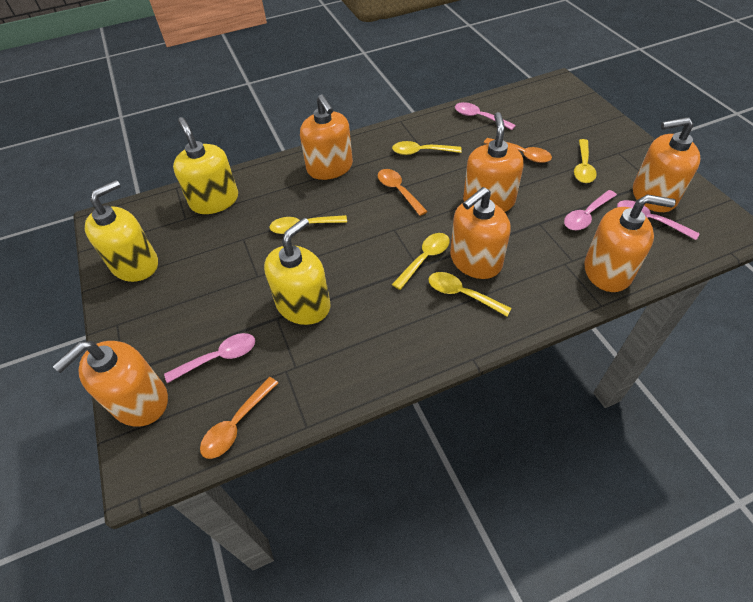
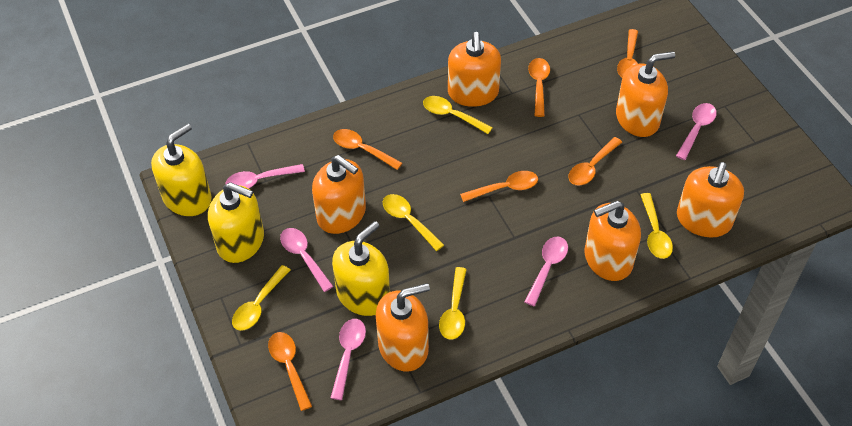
orange spoon: [200,377,278,459] [378,169,428,216] [484,138,552,163] = 3 -> [268,332,312,411] [333,129,402,170] [460,171,538,202] [528,58,550,117] [568,137,622,186] [617,29,638,78] = 6
pink spoon: [164,333,255,383] [455,102,516,130] [564,190,617,230] [617,200,700,240] = 4 -> [225,164,305,188] [280,228,334,292] [331,319,366,400] [525,236,568,306] [676,103,717,160] = 5

